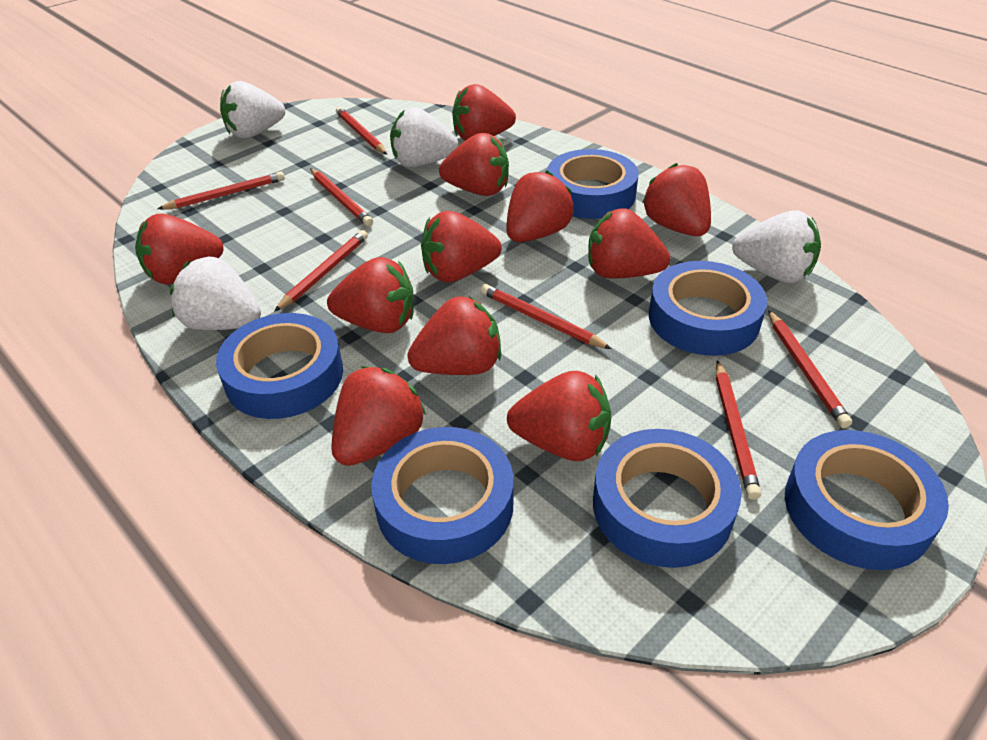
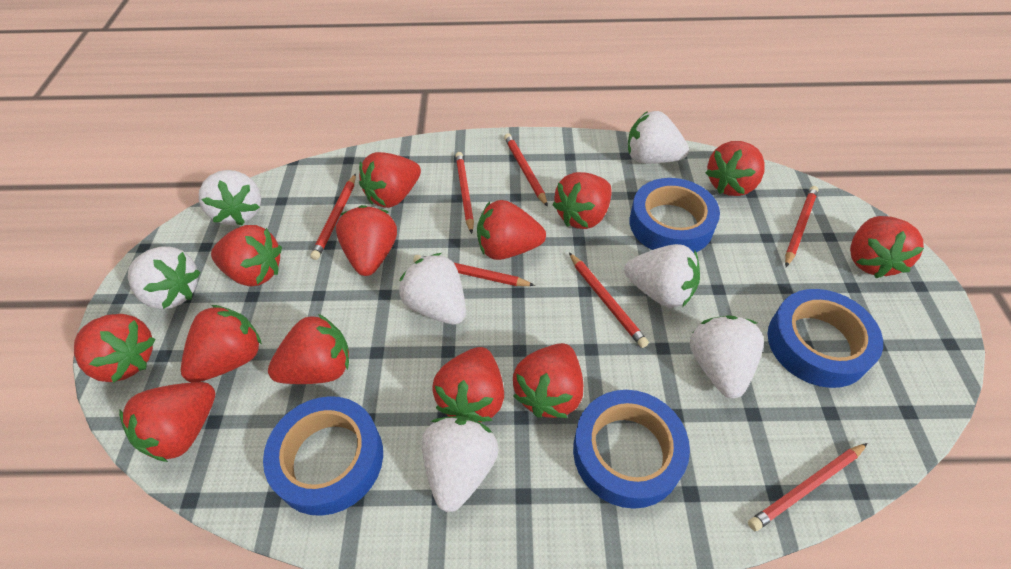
blue tape: [216,313,343,419] [371,427,514,564] [547,149,639,219] [593,429,742,568] [649,261,767,356] [785,430,949,570] = 6 -> [263,396,383,516] [573,390,690,509] [630,178,720,253] [768,289,883,388] = 4
red strawberry: [135,214,223,285] [327,257,414,333] [331,366,426,466] [407,296,501,375] [421,211,501,282] [439,133,509,196] [452,84,516,141] [506,171,574,242] [507,371,611,461] [588,208,670,279] [642,163,711,236] = 11 -> [74,314,156,383] [119,382,215,462] [181,305,262,382] [211,225,282,286] [268,314,349,384] [336,205,397,276] [359,152,421,208] [432,347,504,422] [477,200,546,260] [513,343,583,418] [552,172,612,229] [705,141,764,196] [850,216,924,278] = 13
white strawberry: [170,257,261,330] [220,81,285,139] [390,107,458,167] [732,210,821,283] = 4 -> [128,247,201,309] [199,170,261,226] [399,253,466,325] [422,416,499,512] [624,244,700,308] [628,111,689,164] [690,315,764,398] = 7

